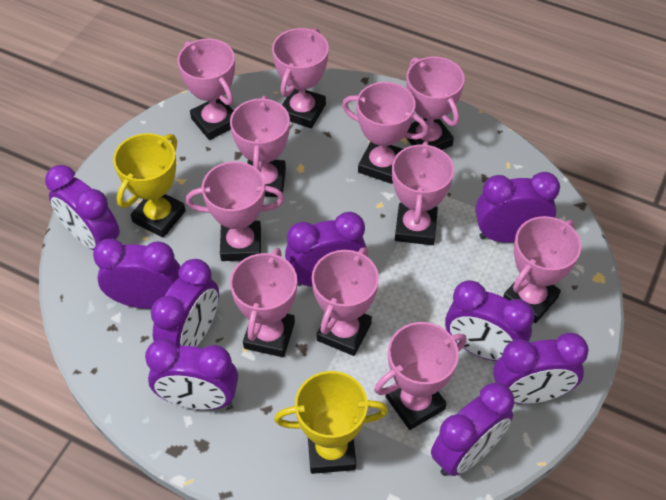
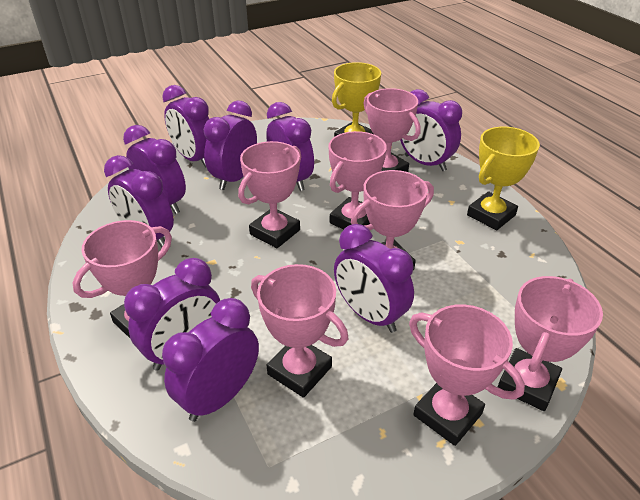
pink trophy: [177,39,235,140] [186,161,285,261] [230,96,290,197] [230,248,297,357] [272,28,329,128] [312,247,379,356] [342,82,429,184] [375,322,467,430] [392,141,454,245] [406,57,465,150] [503,216,581,323] = 11 -> [72,220,172,338] [238,141,301,248] [251,264,348,398] [329,131,387,229] [351,170,434,270] [363,88,421,172] [409,304,525,446] [498,276,603,411] = 8

